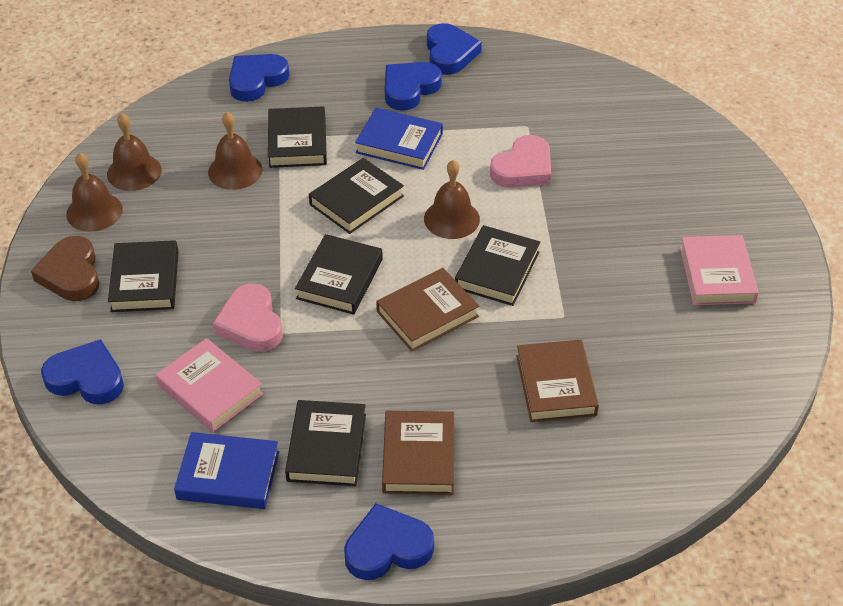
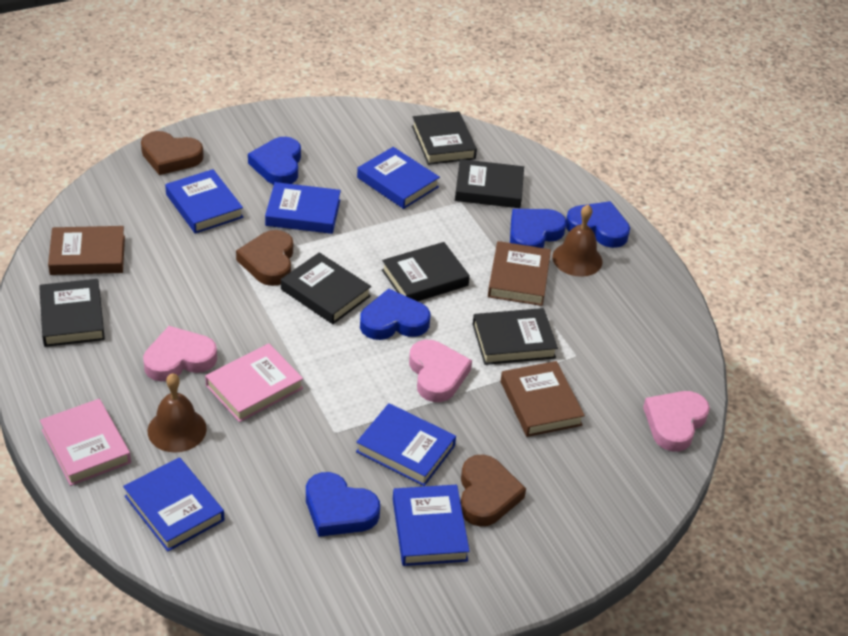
blue book: [174,432,279,509] [355,108,443,170] = 2 -> [123,457,224,552] [165,169,243,234] [265,182,341,234] [356,403,456,486] [357,147,440,209] [393,485,470,566] = 6
brown bell: [66,153,123,232] [107,113,162,191] [208,112,263,190] [424,160,480,239] = 4 -> [148,373,207,452] [552,205,602,277] = 2
brown heart: [31,236,99,301] = 1 -> [141,131,204,175] [236,230,293,286] [461,455,526,527] = 3
pink heart: [213,283,283,352] [490,135,551,188] = 2 -> [143,326,217,381] [409,340,472,402] [643,391,710,452] = 3

